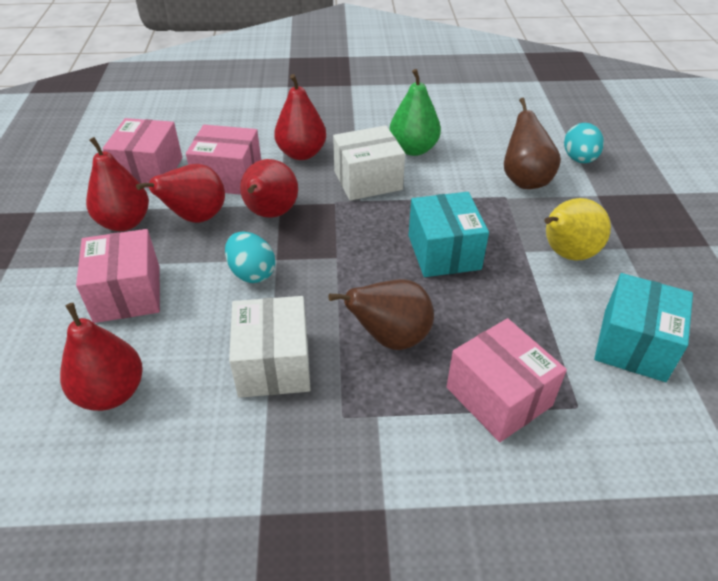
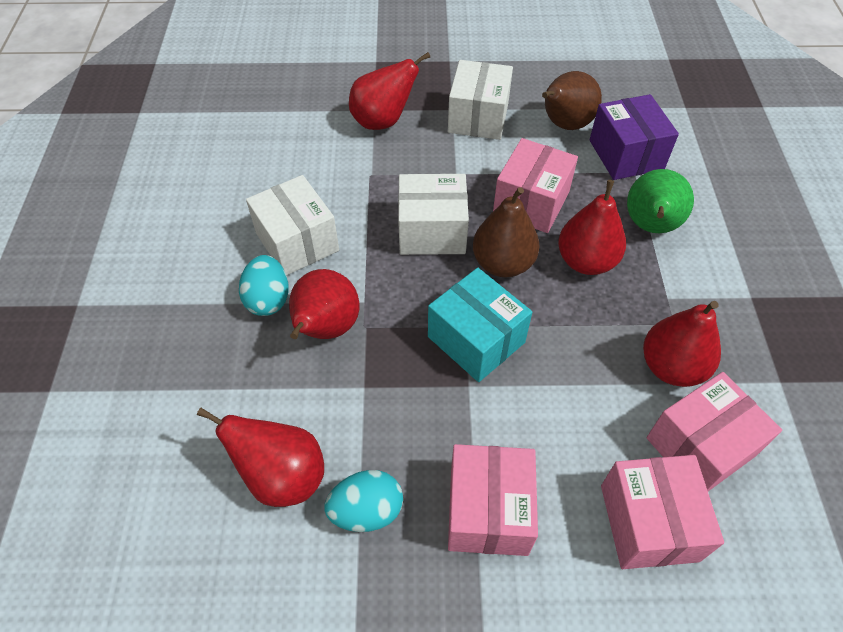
purple box: none = 0 -> [589,94,679,180] = 1
turquoise box: [409,192,489,277] [594,273,693,382] = 2 -> [428,268,532,382] = 1
white box: [229,296,311,398] [333,125,405,201] = 2 -> [246,175,339,276] [398,174,469,255] [448,60,513,140] = 3
yellow pear: [544,198,611,261] = 1 -> none = 0

